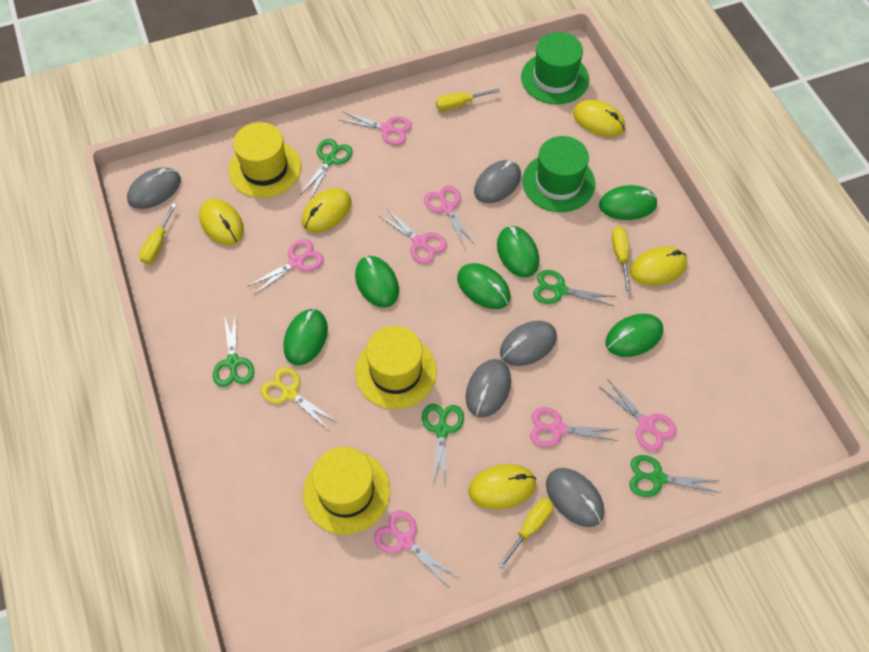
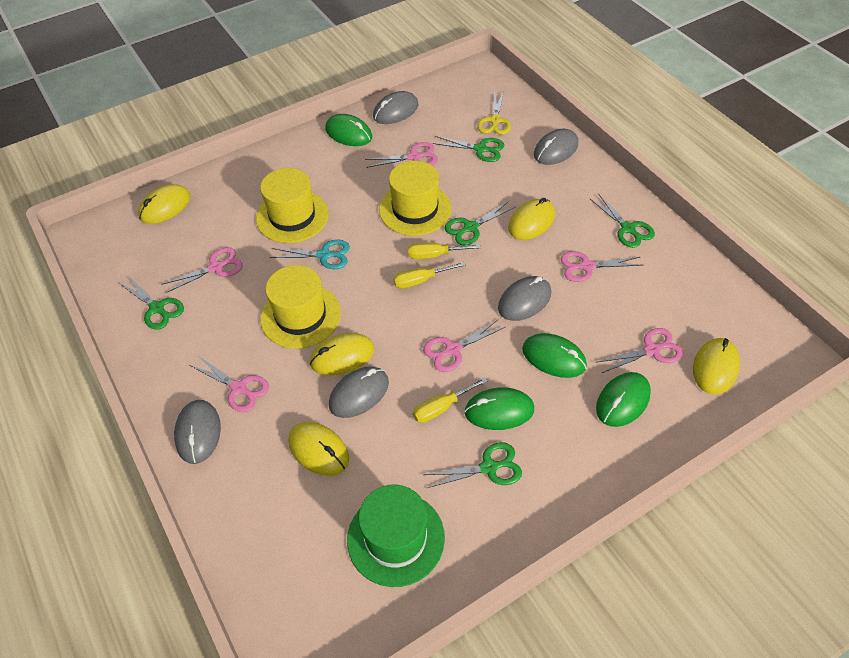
green hat: [521,32,589,104] [522,136,595,212] = 2 -> [347,484,445,587] = 1
green mouse: [283,309,328,365] [355,256,399,308] [457,263,511,309] [497,226,539,278] [599,185,658,220] [606,314,663,357] = 6 -> [325,114,372,146] [464,387,534,430] [522,333,587,378] [596,372,651,427] = 4
pink scissors: [247,239,324,295] [340,111,412,145] [374,511,457,587] [378,208,447,264] [424,186,476,248] [530,407,619,447] [599,378,677,451] = 7 -> [161,247,243,293] [189,356,269,412] [365,142,438,168] [423,319,505,372] [561,251,641,282] [597,328,683,373] = 6
turquoise scissors: none = 0 -> [270,240,350,269] = 1
yellow screwdriver: [139,203,177,264] [436,88,500,111] [497,498,553,569] [612,226,631,291] = 4 -> [393,262,466,288] [408,243,481,259] [413,377,487,423] = 3

